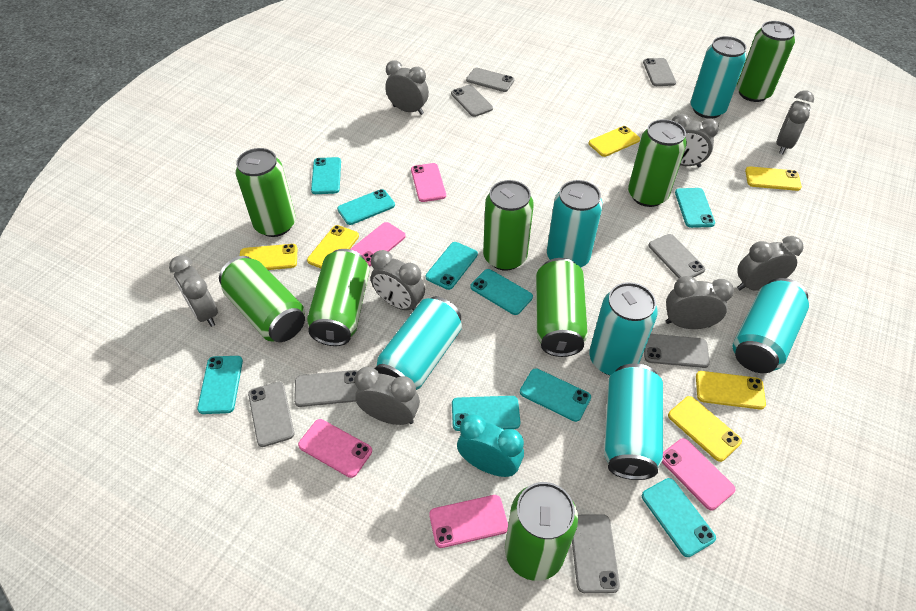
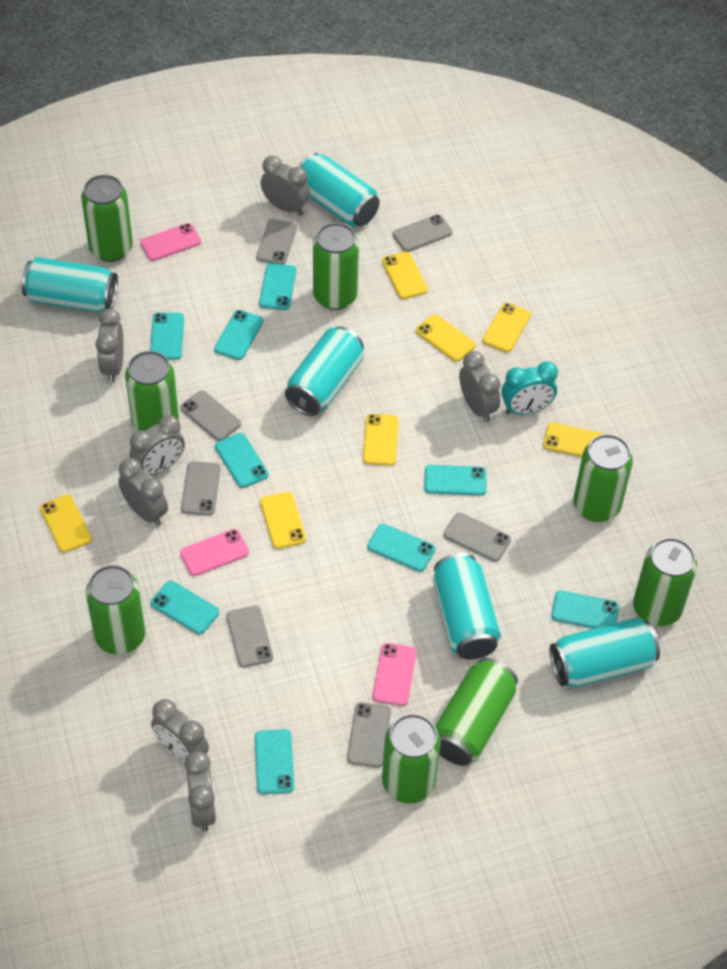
grey clock: [169,255,218,327] [355,367,420,425] [371,250,425,311] [385,60,429,115] [666,276,734,329] [672,114,719,167] [737,236,804,291] [777,90,814,155] = 8 -> [96,309,123,382] [118,458,168,526] [129,415,185,476] [151,699,209,763] [185,751,216,831] [261,155,310,216] [459,351,501,422] = 7
grey phone: [248,382,295,447] [294,370,358,407] [451,85,493,117] [466,68,514,92] [572,514,620,593] [643,58,676,86] [644,334,710,368] [649,234,705,278] = 8 -> [180,391,241,441] [181,461,220,515] [226,606,273,668] [256,219,297,265] [347,702,391,767] [393,214,452,252] [444,512,511,562] = 7
pink phone: [298,419,372,478] [350,222,406,266] [411,163,446,202] [429,495,508,548] [662,438,735,510] = 5 -> [140,223,201,261] [180,529,249,576] [373,643,416,706] = 3
turquoise can: [374,297,462,390] [547,180,603,268] [589,282,658,376] [604,364,663,480] [690,36,747,119] [732,278,809,373] = 6 -> [22,257,118,313] [285,327,364,416] [298,153,380,227] [433,553,501,659] [550,617,660,687] = 5
yellow phone: [240,244,297,270] [307,225,359,268] [589,126,640,157] [668,396,742,462] [696,371,766,410] [745,166,802,191] = 6 -> [40,495,92,553] [260,492,306,549] [363,414,399,466] [382,252,428,299] [416,314,476,362] [483,303,531,352] [543,423,604,457] = 7

